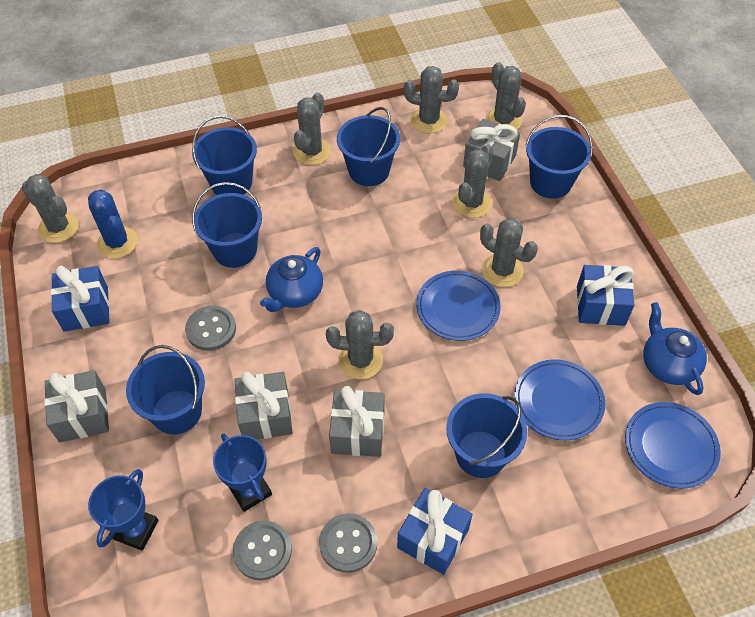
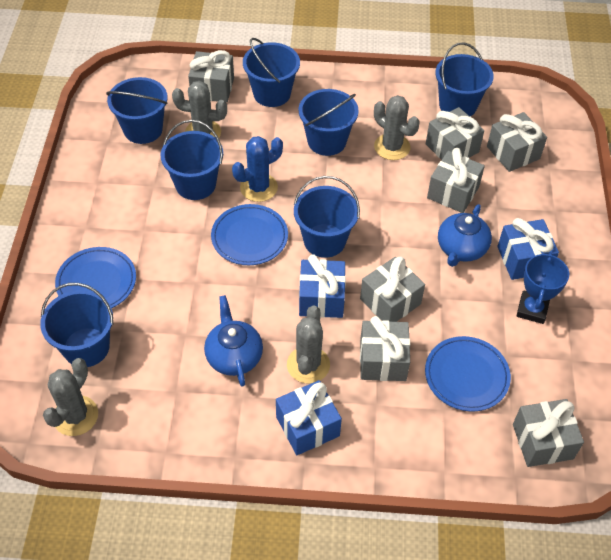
blue bucket: [126,345,205,434] [192,116,257,195] [192,182,262,268] [337,107,400,186] [446,393,527,478] [525,115,593,199] = 6 -> [40,283,114,367] [106,77,168,144] [161,120,223,200] [243,38,300,107] [294,176,360,258] [298,89,359,156] [435,42,494,116] = 7
blue trophy: [88,469,159,551] [213,434,272,512] = 2 -> [517,252,569,324] = 1
grey button: [185,306,236,351] [233,520,292,580] [319,513,377,573] = 3 -> none = 0
grey cactus: [22,174,79,243] [293,92,331,165] [326,310,394,380] [404,66,459,134] [452,144,494,218] [480,218,538,287] [485,62,526,129] = 7 -> [43,358,98,436] [172,81,227,138] [287,305,330,384] [374,95,420,160] = 4
grey gift: [44,370,109,442] [235,372,293,439] [329,386,384,457] [463,119,520,181] = 4 -> [188,50,234,102] [360,257,425,322] [360,316,410,381] [426,107,484,160] [427,148,485,213] [487,112,547,172] [513,399,584,467] = 7

